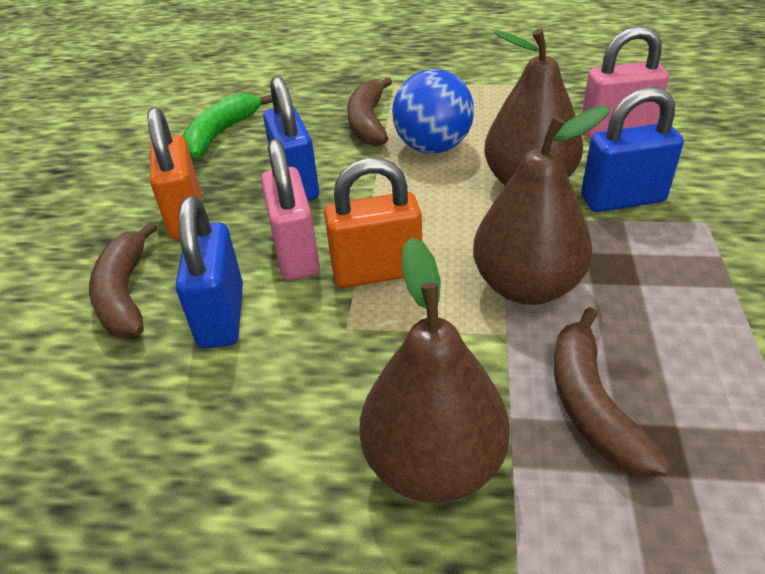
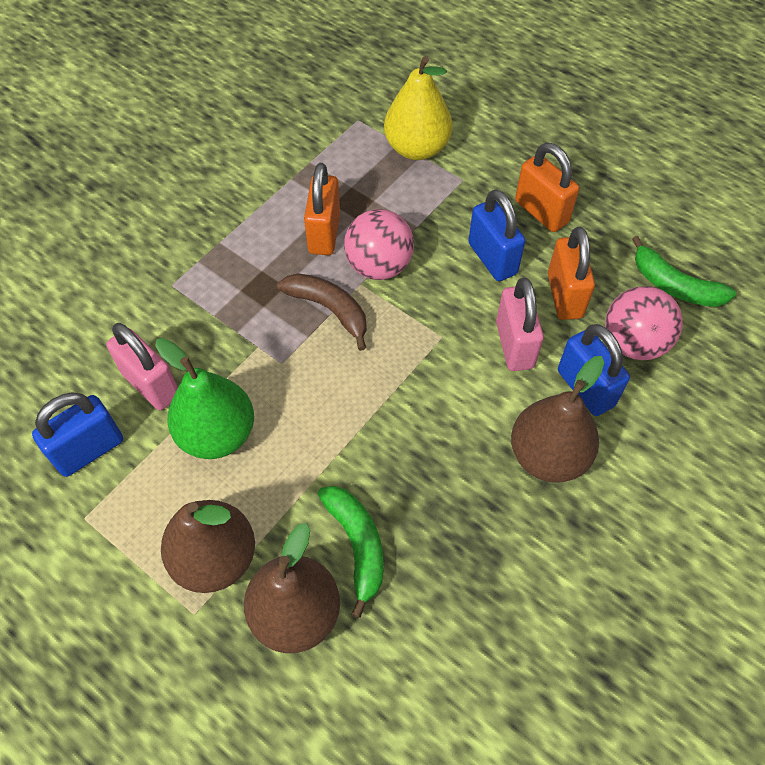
blue ball: [392,69,474,153] = 1 -> none = 0
brown banana: [89,221,157,338] [347,77,392,147] [553,307,670,477] = 3 -> [277,273,367,351] = 1
green banana: [183,93,273,159] = 1 -> [318,486,384,618] [632,236,736,307] = 2
green pear: none = 0 -> [155,338,254,459] = 1
orange padlock: [148,107,202,239] [324,158,422,288] = 2 -> [304,163,340,255] [515,143,579,232] [548,227,595,320] = 3
pink ball: none = 0 -> [344,209,414,280] [605,286,683,360] = 2
yellow pear: none = 0 -> [384,56,452,160] = 1

